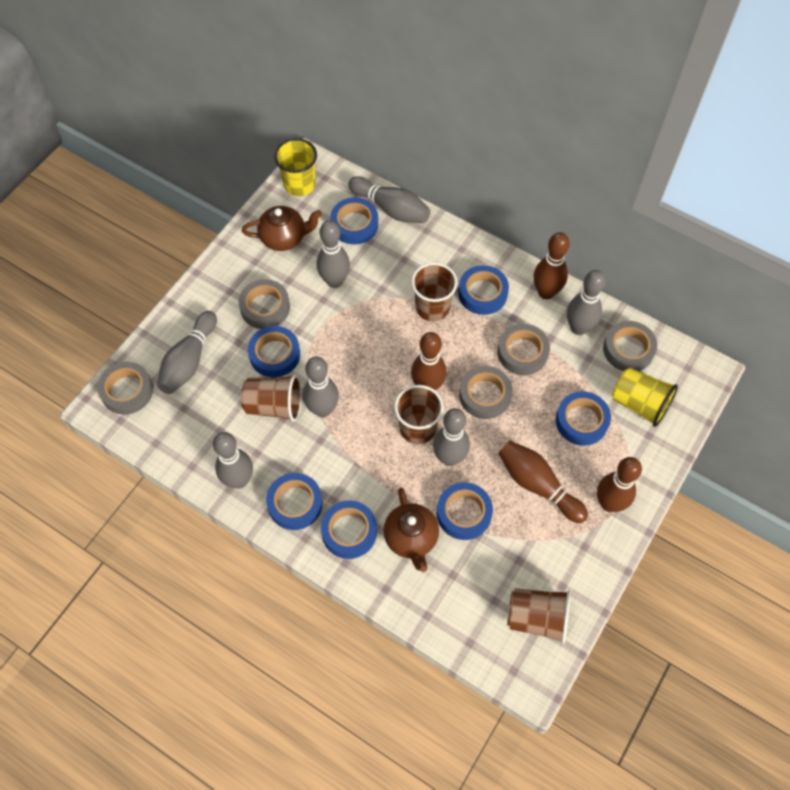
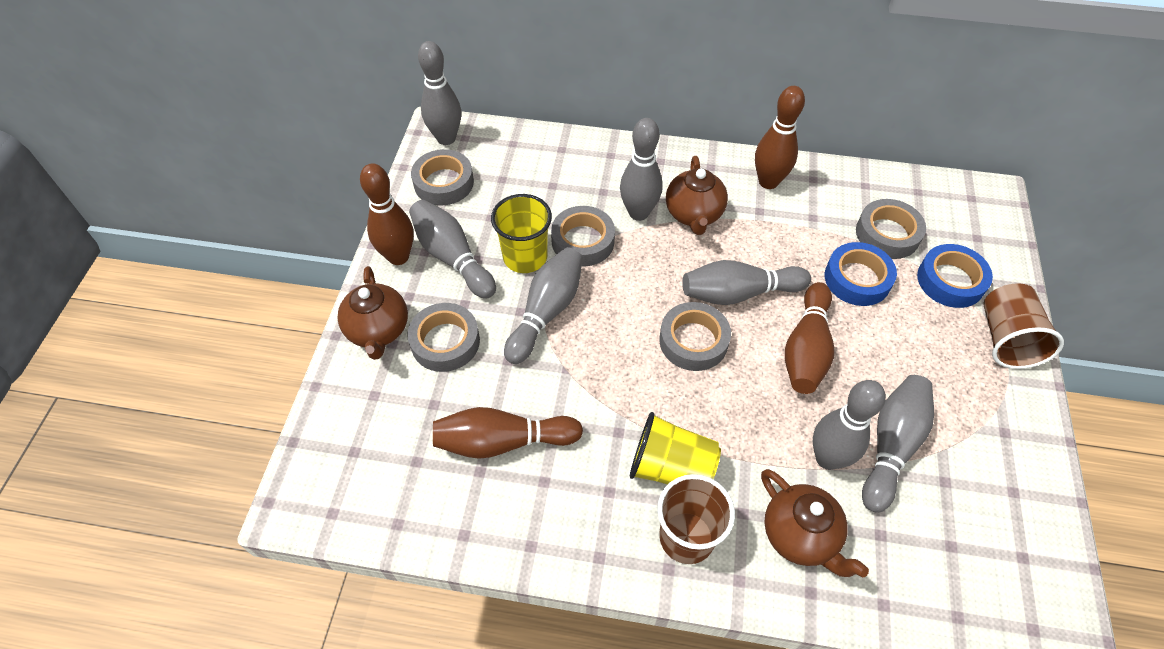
blue tape: [248,326,300,377] [266,473,323,530] [321,500,377,559] [330,197,378,244] [437,482,493,540] [458,265,509,315] [556,391,611,446] = 7 -> [825,242,897,306] [917,244,993,308] = 2
brown cup: [241,374,302,422] [394,385,444,444] [411,262,458,321] [507,588,571,644] = 4 -> [657,474,735,564] [983,283,1064,369] = 2
brown teapot: [242,206,322,251] [383,487,439,572] = 2 -> [337,266,408,360] [666,156,728,235] [761,469,869,577] = 3

